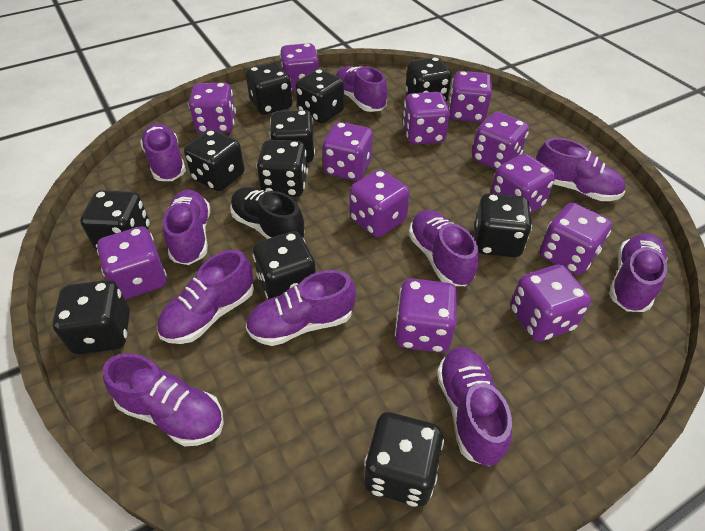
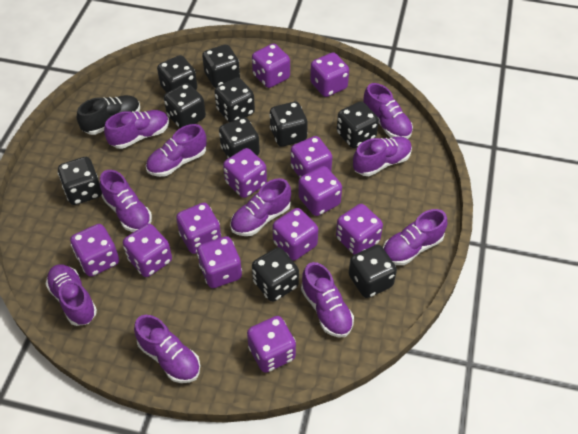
black dice: [53,280,130,355] [80,190,150,250] [184,130,245,191] [246,62,293,115] [252,231,316,299] [256,140,308,197] [270,110,315,163] [295,69,344,123] [364,412,444,507] [405,57,452,102] [475,193,532,257] = 11 -> [58,157,102,205] [157,55,197,93] [164,83,206,128] [202,44,240,88] [214,77,255,122] [219,117,260,158] [252,247,299,302] [269,102,308,147] [337,101,379,148] [349,245,397,298] = 10

